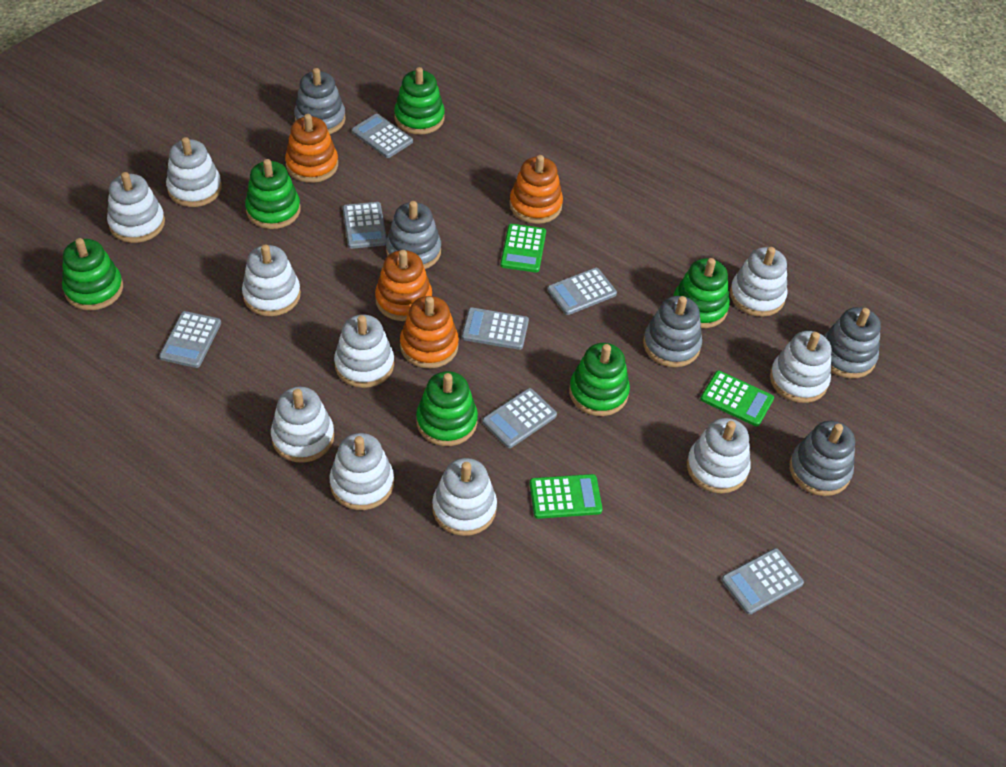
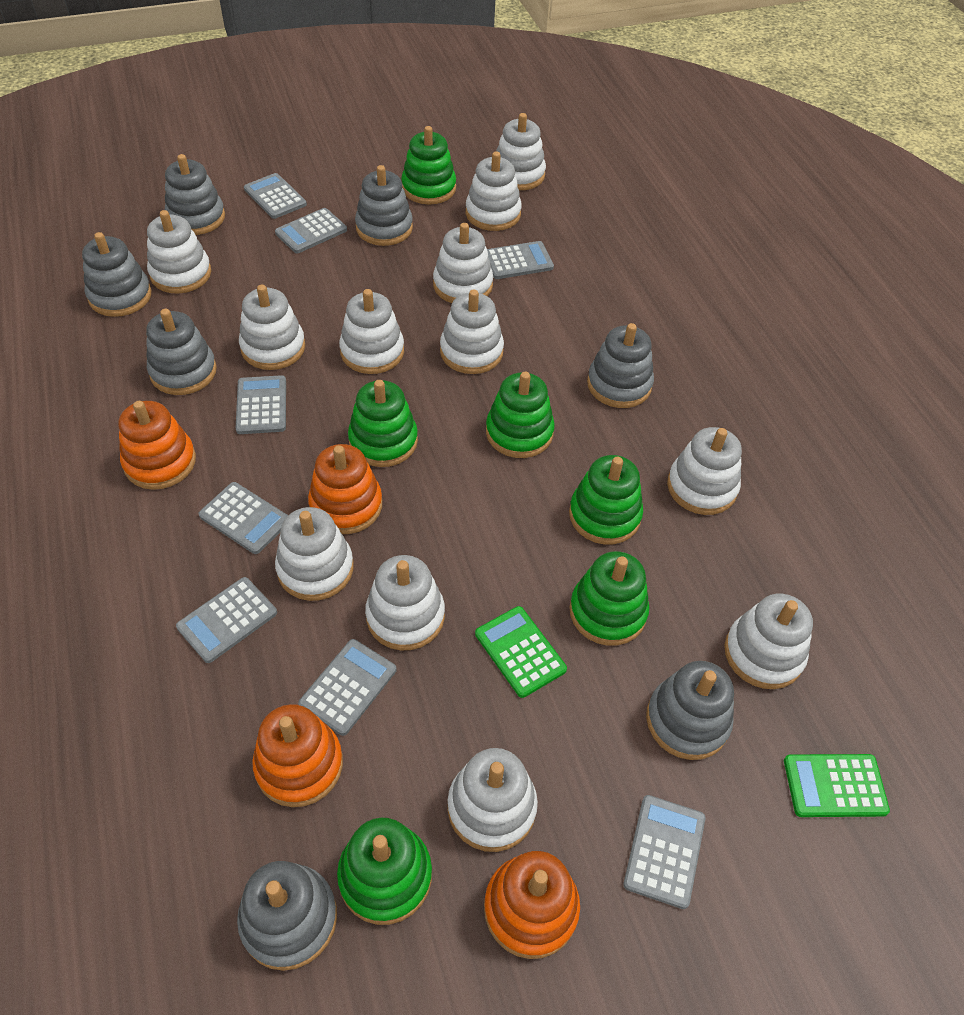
green calculator: [500,224,546,273] [530,474,602,519] [700,371,774,427] = 3 -> [475,606,567,698] [784,754,890,817] = 2
grey calculator: [159,311,221,368] [343,202,387,249] [352,114,413,158] [462,307,529,350] [482,388,557,448] [547,268,617,315] [721,548,804,615] = 7 -> [176,577,277,663] [198,482,288,554] [236,375,286,434] [244,173,307,219] [275,208,347,253] [298,639,397,736] [487,241,554,279] [623,795,706,909] = 8
grey stacking toy: [294,68,346,134] [386,201,441,269] [643,296,702,367] [789,421,855,496] [824,307,881,379] = 5 -> [82,232,151,317] [146,309,217,395] [165,154,225,235] [237,861,337,971] [355,165,413,246] [587,323,654,408] [646,661,734,760] = 7
white stacking toy: [107,172,165,243] [166,137,222,207] [242,245,301,316] [271,386,334,463] [330,433,394,510] [334,315,394,388] [432,458,497,536] [687,418,751,493] [730,247,788,317] [770,331,832,403] = 10 -> [147,210,211,293] [239,285,305,370] [275,507,354,601] [339,289,404,374] [365,555,445,650] [433,223,493,303] [440,289,504,374] [448,748,538,852] [466,152,522,231] [496,113,546,190] [667,427,742,515] [724,594,813,689] = 12

